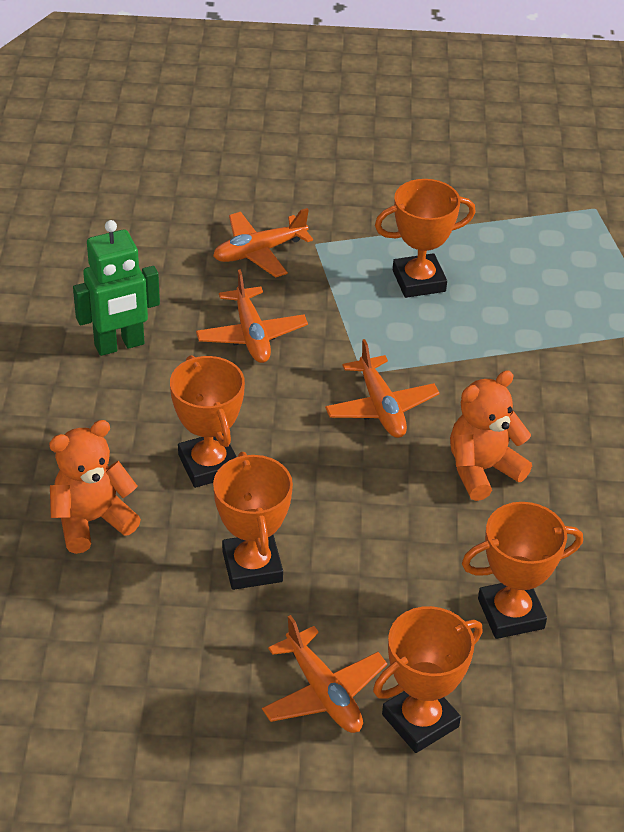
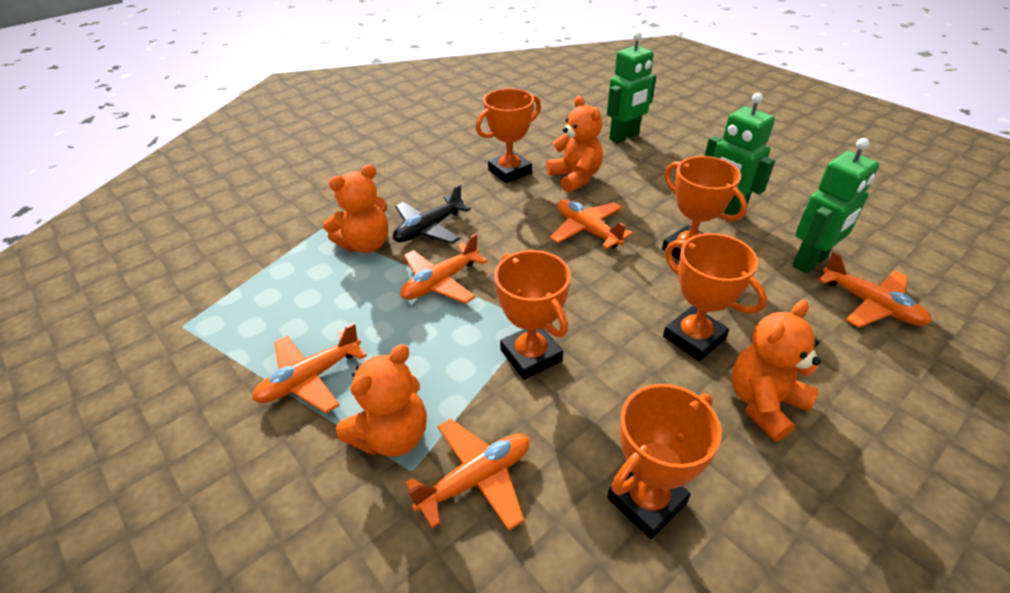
black plane: none = 0 -> [393,184,471,244] = 1
green robot: [73,220,160,356] = 1 -> [607,32,656,143] [705,93,775,215] [792,138,879,273] = 3
orange plane: [196,269,308,363] [213,208,313,278] [262,615,387,733] [325,339,439,438] = 4 -> [252,323,367,413] [400,233,488,304] [405,419,530,531] [550,200,633,249] [818,251,931,328] = 5
orange teddy bear: [49,420,141,554] [450,370,532,501] = 2 -> [323,165,388,253] [336,344,427,457] [546,96,603,192] [731,300,821,442] = 4

